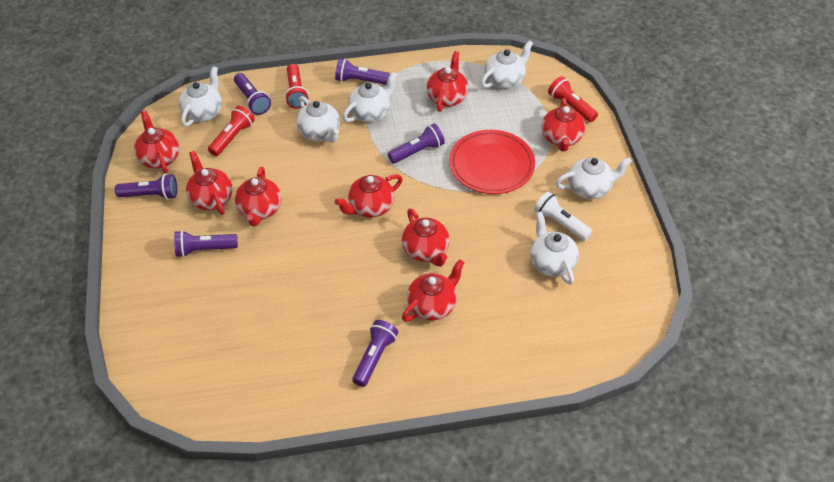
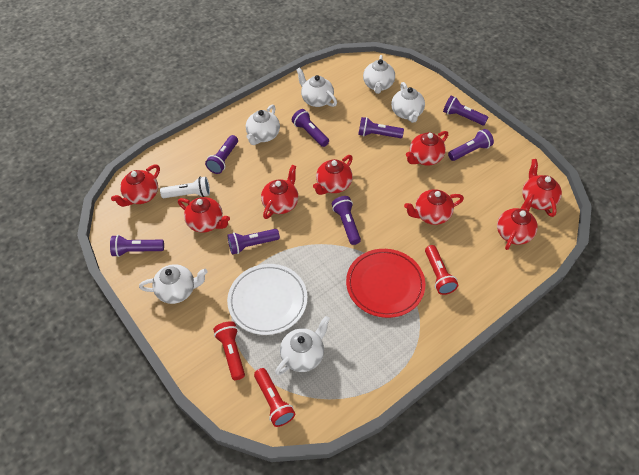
purple flashlight: [115,174,177,200] [174,230,238,257] [234,73,271,115] [335,58,390,85] [352,320,398,387] [388,123,445,163] = 6 -> [110,235,164,257] [205,135,238,174] [228,229,280,254] [292,109,329,147] [332,196,361,245] [358,117,404,138] [443,96,488,125] [448,129,494,161] = 8
white plate: none = 0 -> [227,264,308,335] = 1

